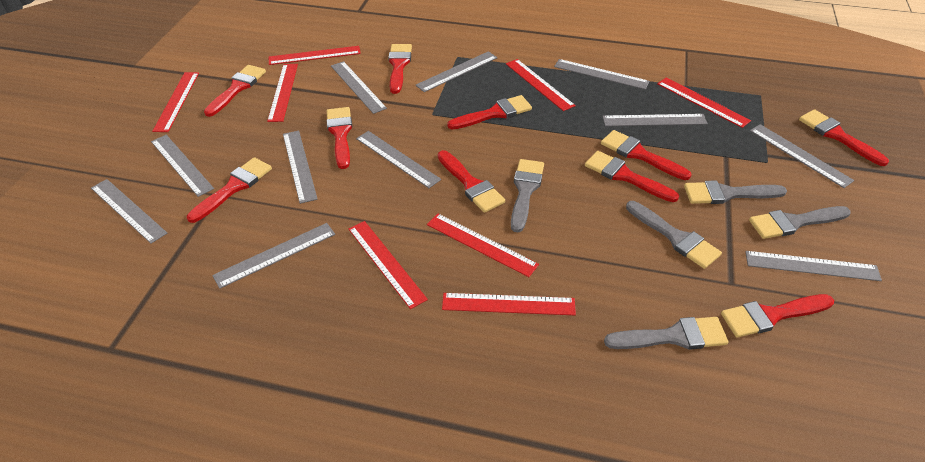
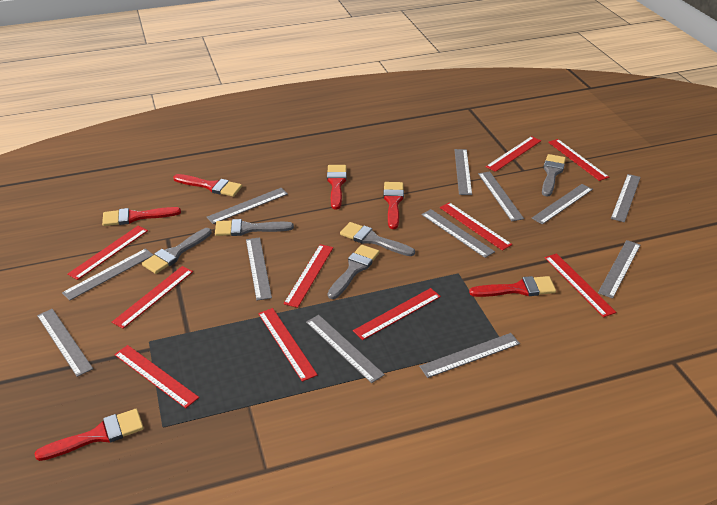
grey ruler: [91,179,167,244] [151,135,214,197] [212,223,335,289] [283,131,318,204] [331,61,387,114] [356,131,441,188] [415,51,498,92] [554,59,649,90] [602,114,708,126] [745,251,882,281] [750,124,854,188] = 11 -> [37,309,93,377] [62,248,153,301] [207,188,288,224] [246,237,272,300] [306,315,385,383] [419,333,520,378] [421,209,495,258] [454,149,472,195] [478,171,524,221] [531,184,593,225] [598,240,640,299] [611,174,641,222] = 12
red brush: [187,157,272,223] [204,65,266,117] [327,107,352,169] [388,44,412,94] [438,150,505,213] [447,95,532,130] [585,151,679,202] [601,130,692,180] [721,294,834,338] [799,109,889,166] = 10 -> [34,409,144,461] [102,207,181,226] [173,174,242,197] [327,165,347,209] [383,182,404,229] [469,276,556,297] = 6
red ruler: [152,72,199,132] [267,64,298,122] [269,46,361,65] [348,221,428,309] [427,213,539,277] [442,293,576,315] [506,59,576,111] [657,78,751,128] = 8 -> [68,226,148,280] [112,266,193,329] [114,345,199,408] [258,308,318,382] [284,244,333,308] [353,288,441,340] [440,202,512,251] [486,136,541,172] [545,253,616,317] [548,139,609,181] = 10

